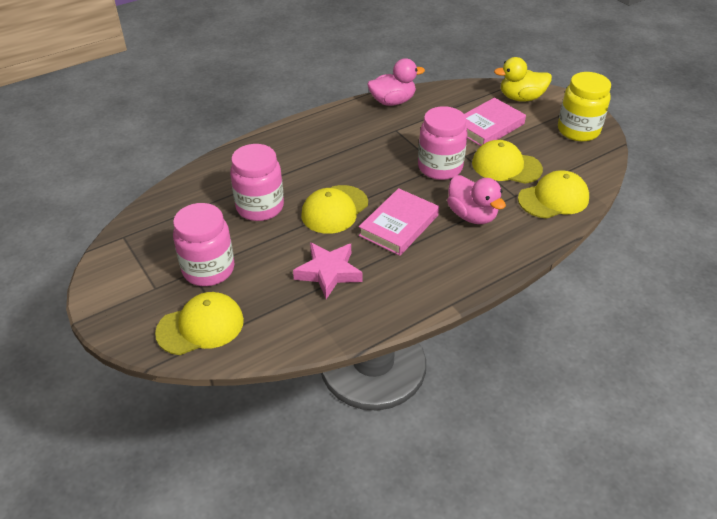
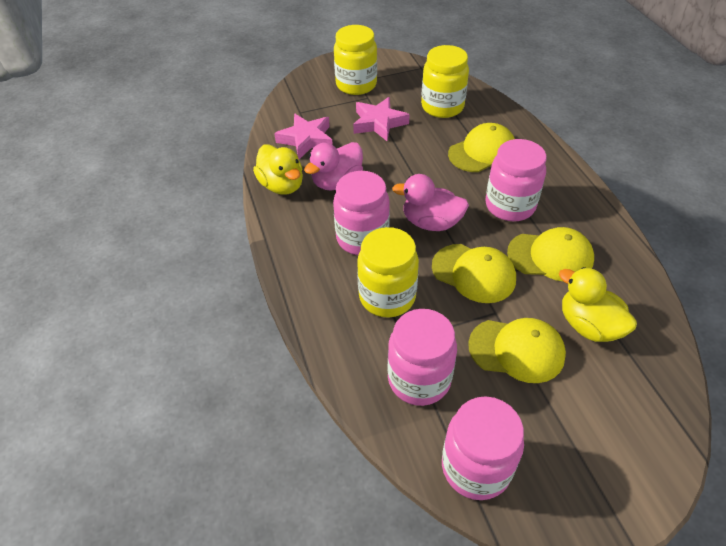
pink book: [359,188,439,256] [464,98,526,146] = 2 -> none = 0
pink jar: [173,203,234,286] [230,144,284,221] [418,106,468,180] = 3 -> [333,171,390,255] [387,309,457,406] [442,396,524,500] [485,139,547,221] = 4
pink star: [293,242,362,299] = 1 -> [274,114,333,159] [353,97,410,141] = 2
yellow duck: [494,57,552,102] = 1 -> [253,145,303,195] [559,267,637,342] = 2
yellow jar: [558,72,611,141] = 1 -> [334,25,377,95] [357,227,419,318] [421,45,469,118] = 3

